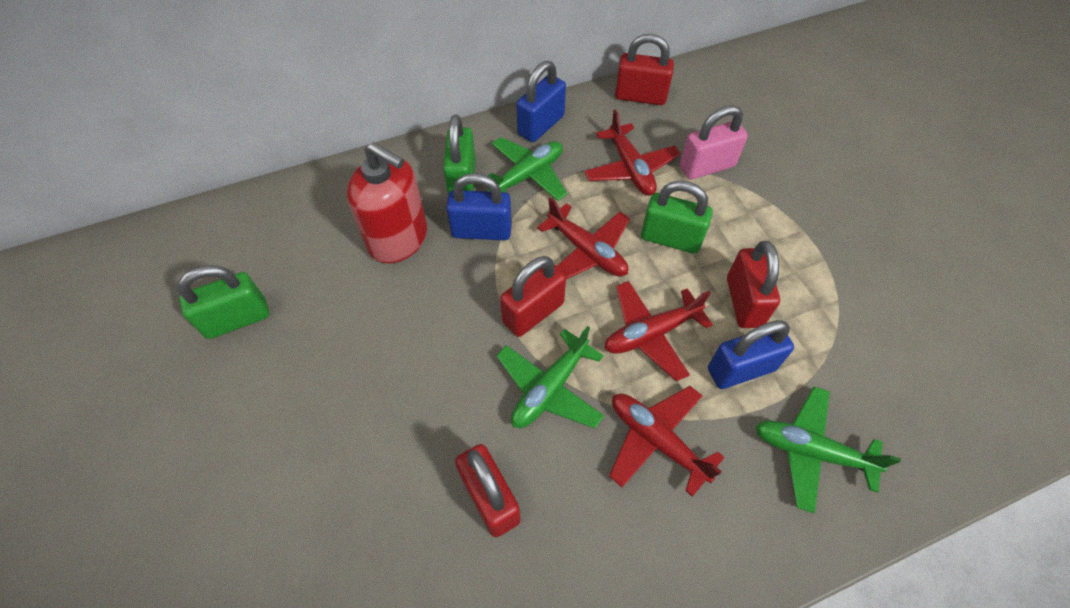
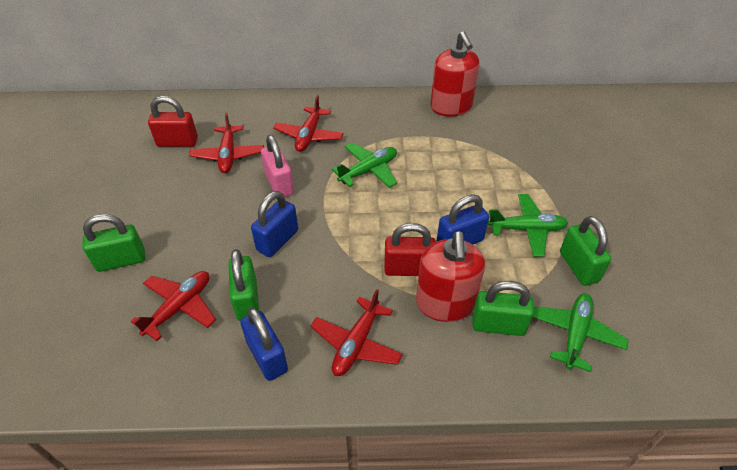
green padlock: [177,265,269,339] [443,115,476,195] [641,180,713,254] = 3 -> [82,214,145,272] [229,249,259,321] [472,281,534,336] [560,216,611,286] = 4
red padlock: [455,444,521,537] [500,256,566,337] [615,34,674,105] [727,241,780,328] = 4 -> [148,96,198,147] [384,223,436,276] = 2
red soap dispenser: [347,142,427,263] = 1 -> [416,231,485,322] [431,31,479,116] = 2

